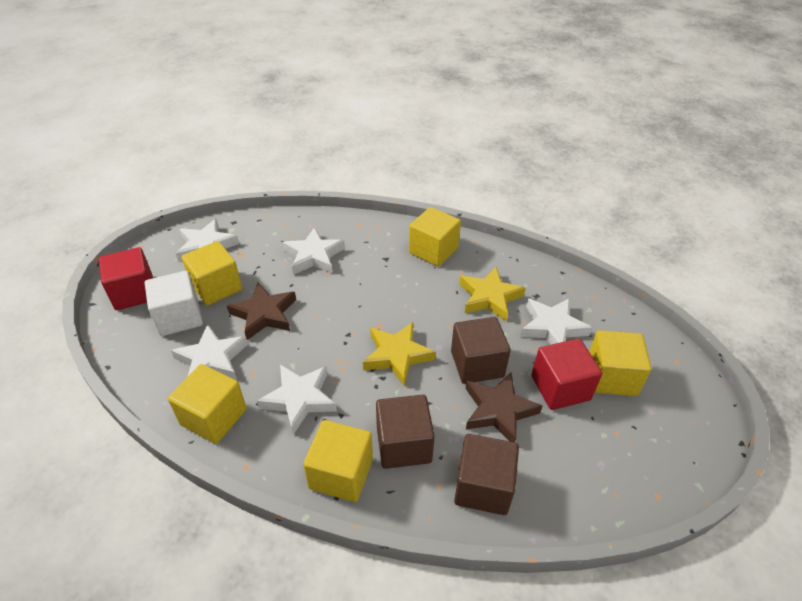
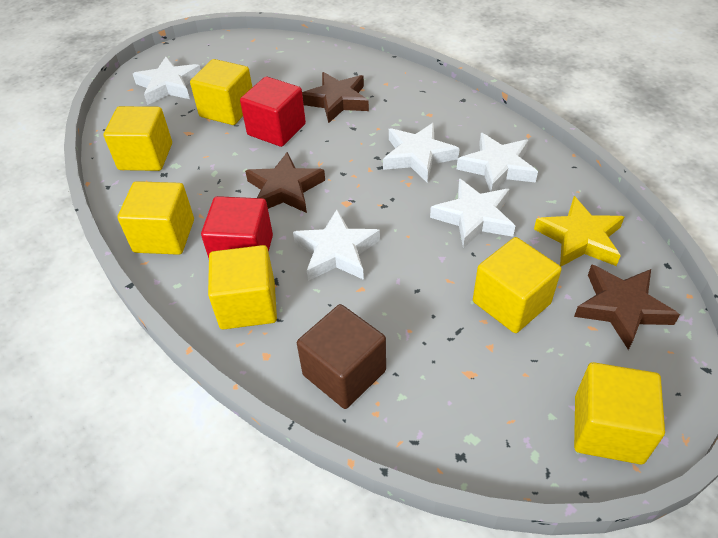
brown cube: [376,395,435,469] [451,317,511,384] [454,434,519,515] = 3 -> [297,304,386,409] = 1
brown star: [227,283,296,340] [466,373,542,442] = 2 -> [245,152,325,213] [302,72,369,123] [574,264,680,350] = 3
white cube: [145,271,203,336] = 1 -> none = 0
yellow cube: [168,364,247,444] [181,241,242,306] [303,420,373,502] [409,207,461,267] [589,330,651,396] = 5 -> [103,106,172,171] [118,181,194,255] [190,59,252,125] [208,245,277,330] [473,237,562,333] [574,362,665,464] = 6
yellow star: [363,322,436,386] [459,267,526,321] = 2 -> [534,196,624,266] = 1

